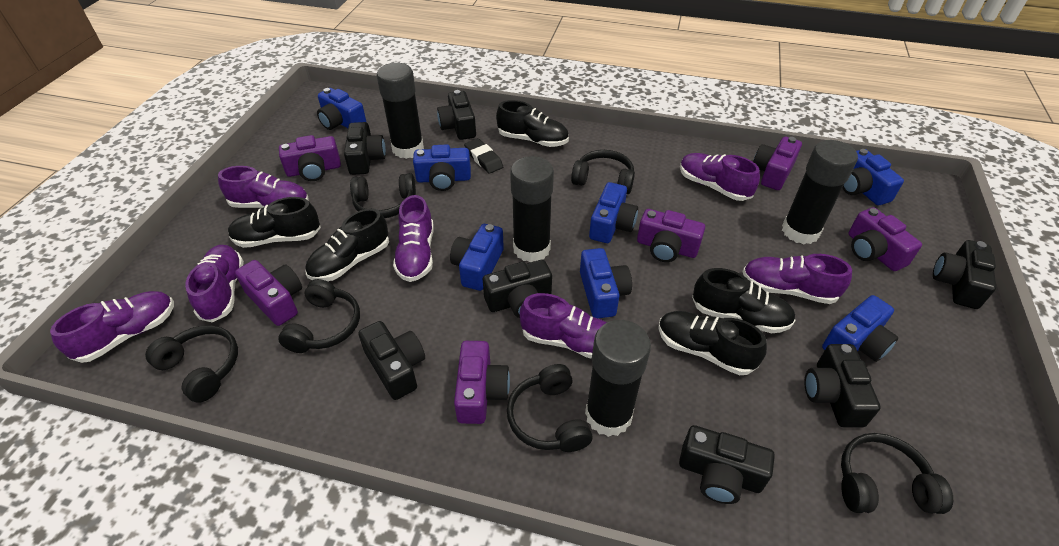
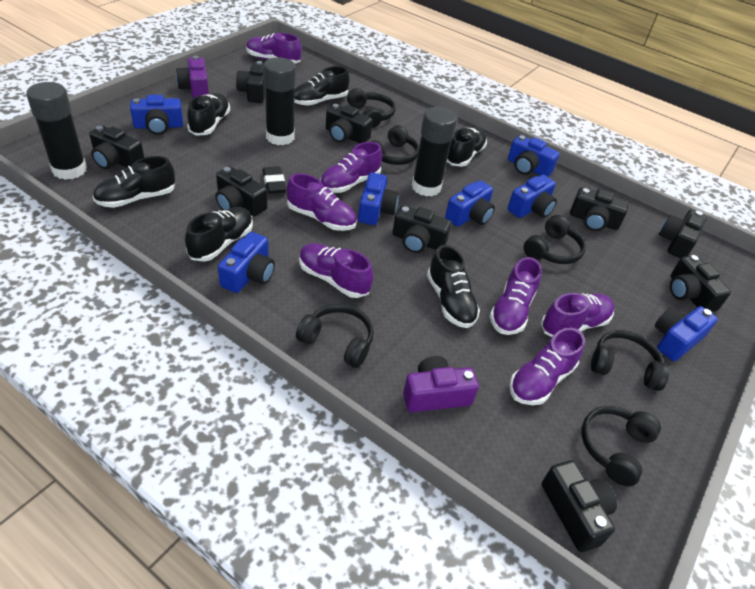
black camera: [344,122,386,175] [358,321,425,400] [437,90,476,140] [483,260,552,318] [679,425,775,504] [804,344,881,428] [933,240,996,309] = 7 -> [89,125,144,169] [215,166,267,216] [236,61,265,103] [326,104,373,143] [393,205,451,253] [542,460,617,552] [570,187,629,231] [659,210,707,259] [670,255,731,312] = 9
black glue stick: [377,63,424,159] [510,156,554,262] [585,320,651,437] [782,140,858,244] = 4 -> [26,82,87,180] [263,57,296,145] [412,107,457,197] = 3
black shoe: [228,197,321,248] [305,208,389,281] [496,100,569,147] [658,311,767,375] [692,268,796,333] = 5 -> [93,156,175,208] [185,207,253,262] [187,93,230,136] [294,66,350,106] [427,245,480,328] [447,127,487,167] = 6
purple camera: [235,260,302,326] [279,135,341,181] [454,341,510,424] [637,209,705,262] [753,137,802,190] [848,207,922,271] = 6 -> [176,56,209,98] [403,356,479,412] = 2

